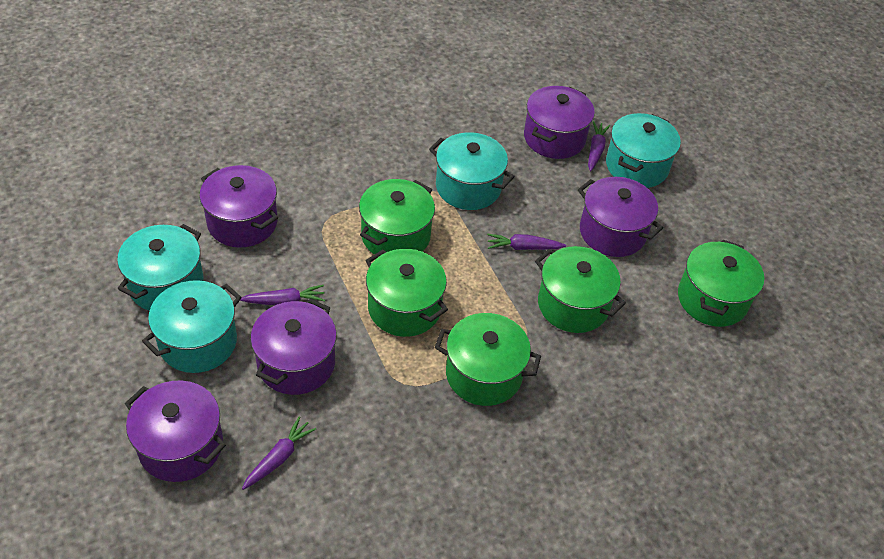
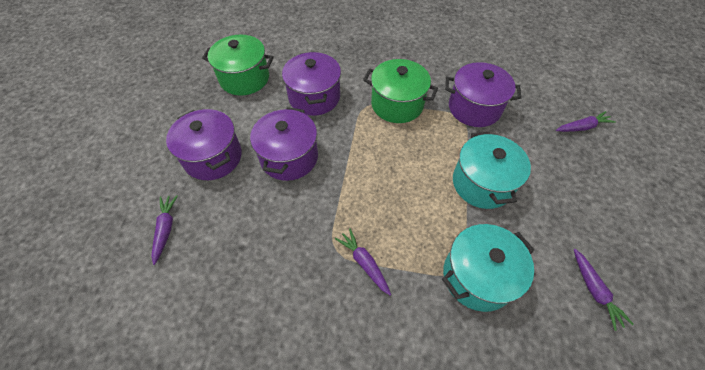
green pot: [359,179,435,255] [365,249,448,337] [435,313,541,406] [535,246,626,333] [678,240,764,327] = 5 -> [202,35,274,96] [363,59,438,123] = 2
purple pot: [125,380,226,482] [200,165,278,248] [250,299,337,395] [524,86,595,159] [578,177,663,257] = 5 -> [166,109,242,180] [250,107,318,181] [282,52,341,116] [445,62,521,127] = 4
turquoise pot: [117,224,204,311] [142,280,242,373] [429,132,515,210] [606,113,681,188] = 4 -> [442,224,534,312] [453,132,531,209] = 2

